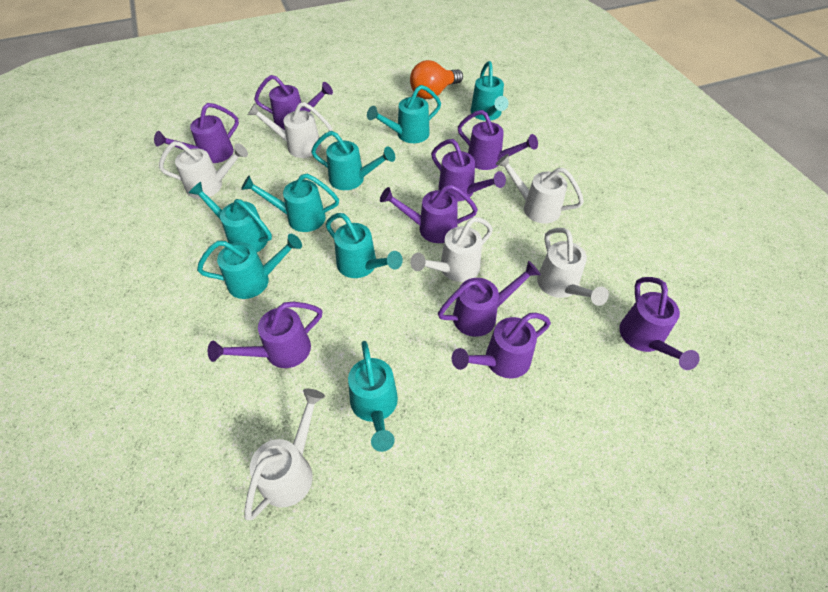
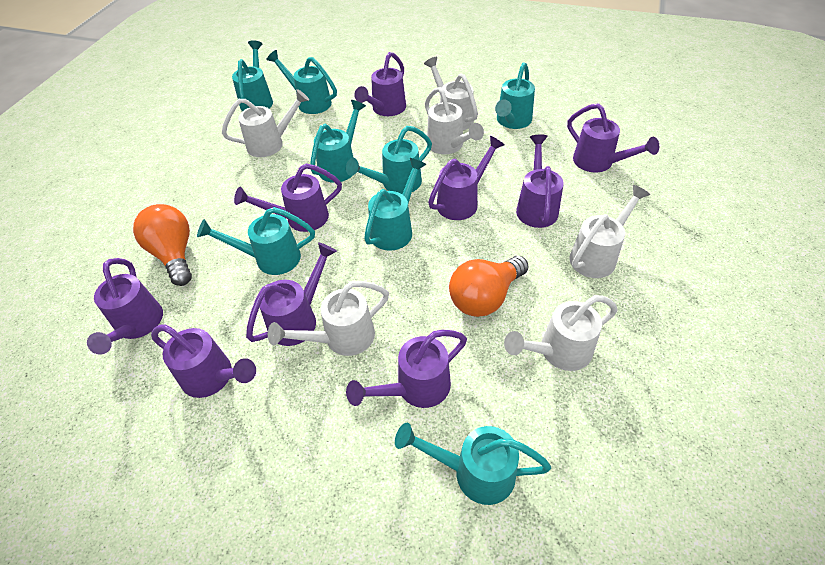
orange light bulb: [410,60,463,99] = 1 -> [133,204,192,286] [449,256,529,317] = 2

